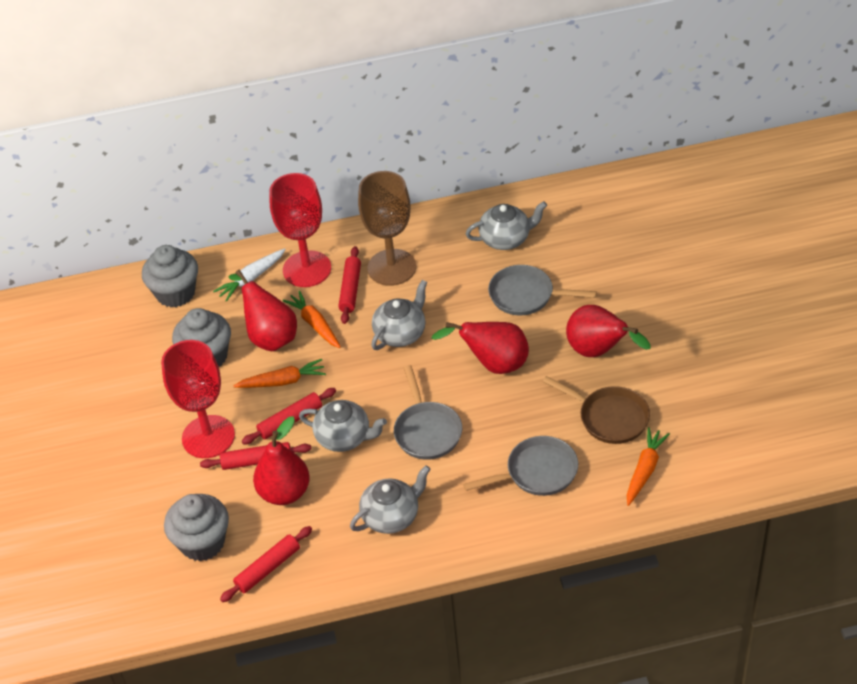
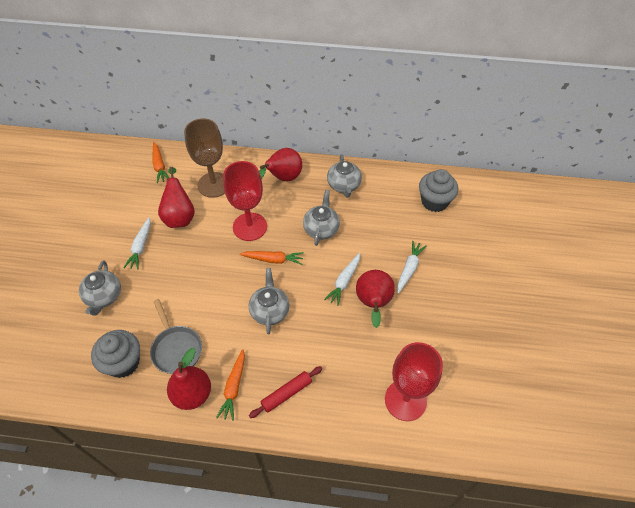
brown pan: [543,376,650,444] = 1 -> none = 0
grey cupcake: [142,245,198,307] [164,494,229,561] [172,308,231,366] = 3 -> [91,330,140,378] [419,169,458,212] = 2
grey pan: [394,365,462,460] [463,436,578,496] [488,265,597,316] = 3 -> [150,299,202,374] = 1
red rolling pin: [200,442,311,470] [220,526,312,602] [242,388,336,444] [338,246,361,324] = 4 -> [249,366,322,418] = 1
white carrot: [213,248,286,302] = 1 -> [124,217,151,270] [324,253,360,306] [397,241,426,294] = 3

